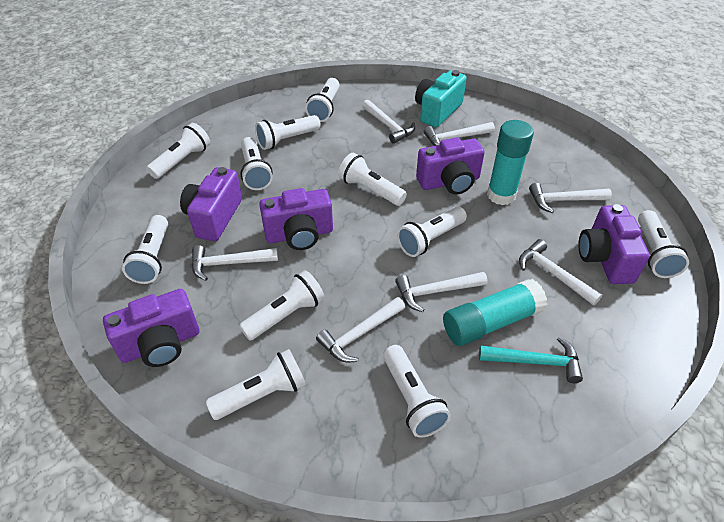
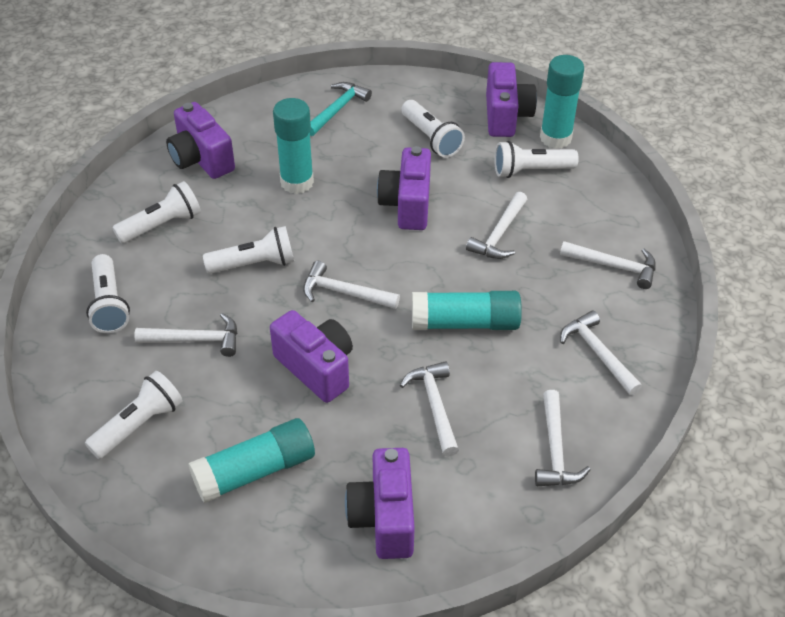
turquoise camera: [415,70,467,127] = 1 -> none = 0
turquoise glue stick: [443,279,548,346] [487,120,534,205] = 2 -> [188,418,315,503] [273,98,314,194] [412,291,522,330] [540,55,584,149] = 4
white flashlight: [122,215,168,284] [146,123,210,179] [206,349,306,420] [239,270,325,341] [241,137,273,190] [255,115,321,150] [305,78,340,122] [338,153,407,206] [383,345,451,437] [397,206,467,257] [638,210,689,278] = 11 -> [85,371,183,459] [86,254,130,333] [112,181,201,243] [203,226,294,274] [401,100,465,158] [494,141,579,178] = 6

